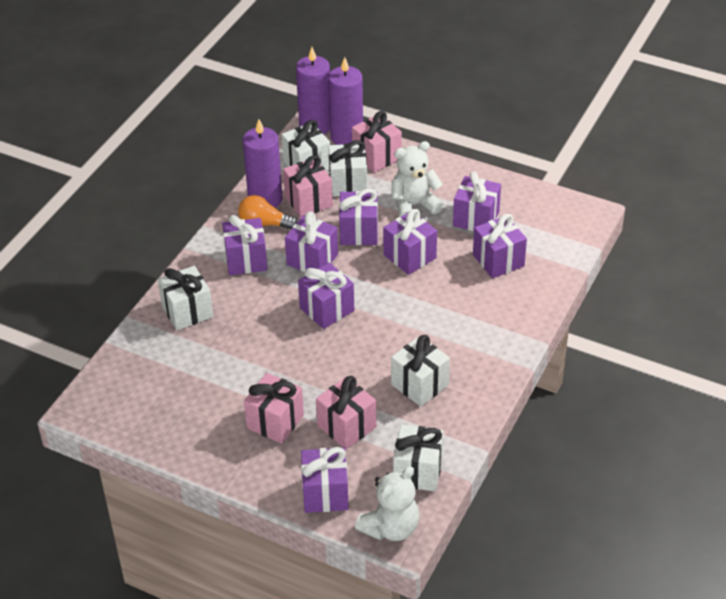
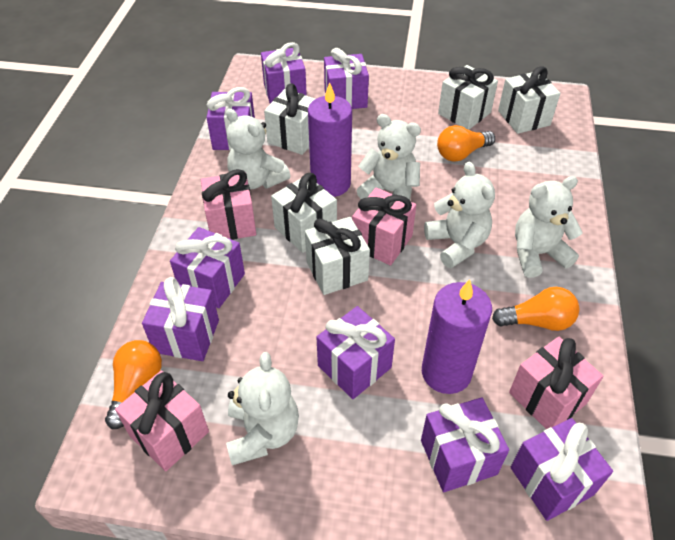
orange light bulb: [238,195,298,230] = 1 -> [105,340,162,429] [437,125,495,162] [492,287,579,331] = 3
purple candle: [243,119,283,208] [296,47,330,134] [328,57,363,145] = 3 -> [308,83,352,197] [422,279,492,394] = 2
white teddy bear: [355,466,419,541] [392,141,443,217] = 2 -> [226,109,290,189] [226,352,299,465] [357,114,421,200] [424,162,495,268] [515,176,583,278] = 5

